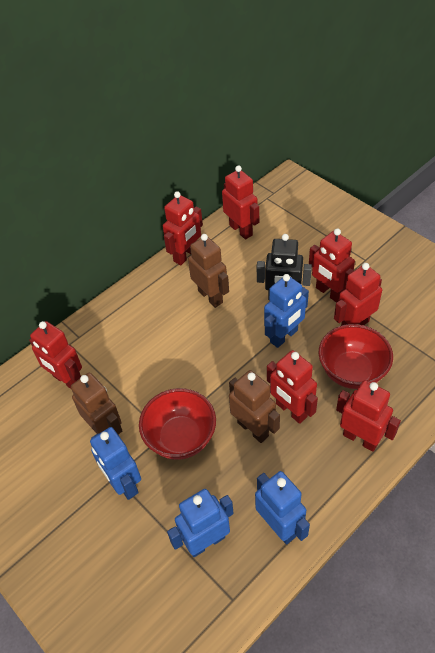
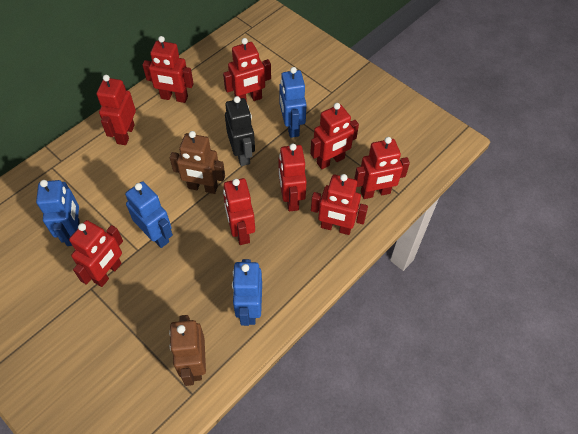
brown robot: [71,373,122,435] [188,234,229,308] [229,370,280,443] = 3 -> [169,315,206,386] [170,131,225,194] = 2
red bowl: [139,388,216,460] [319,324,393,389] = 2 -> none = 0
red robot: [29,321,82,389] [163,191,203,265] [222,165,259,239] [267,350,318,424] [309,229,355,303] [334,263,382,326] [336,380,401,452] = 7 -> [69,220,123,287] [96,75,136,145] [142,36,194,103] [223,38,271,102] [223,178,255,245] [278,144,307,212] [310,103,359,169] [311,174,368,235] [354,137,410,199] = 9

